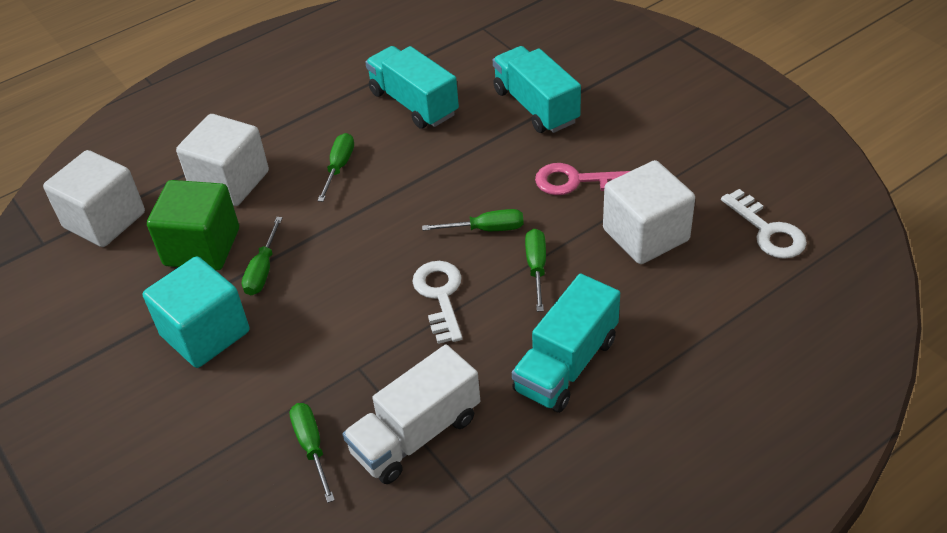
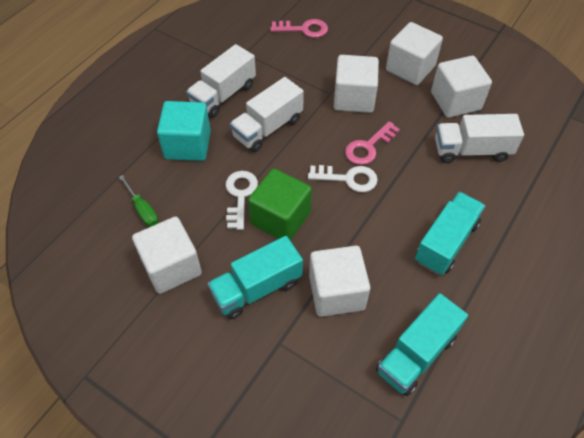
green screwdriver: [242,217,283,295] [290,403,335,503] [317,133,354,202] [422,209,524,231] [525,229,546,312] = 5 -> [119,175,158,227] = 1
pink key: [535,163,630,195] = 1 -> [270,19,328,38] [345,121,400,165] = 2
white cube: [43,150,145,247] [176,114,269,206] [603,160,695,264] = 3 -> [132,217,202,294] [309,246,370,317] [334,55,379,113] [386,22,443,85] [431,56,492,118] = 5
white truck: [342,344,480,484] = 1 -> [186,44,256,118] [230,77,304,152] [435,114,524,163] = 3

